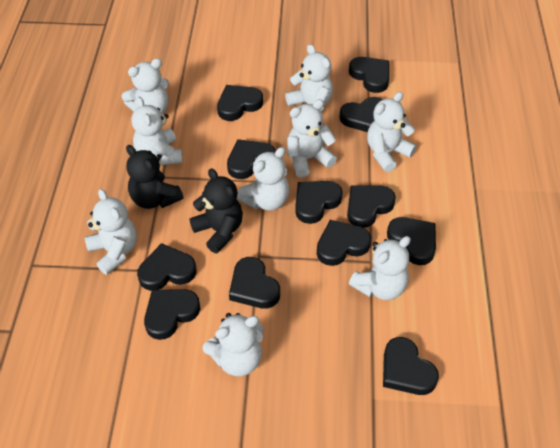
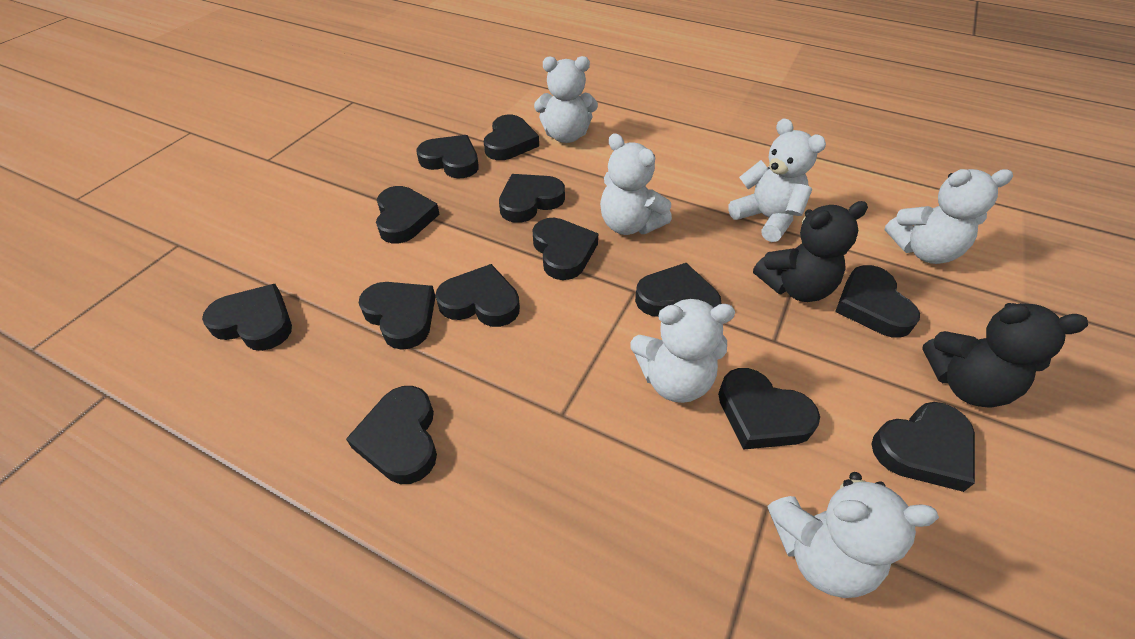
black heart: [137,243,196,291] [144,289,200,340] [217,85,263,121] [227,139,276,179] [229,257,280,309] [295,181,343,224] [317,220,371,266] [339,97,383,132] [347,185,396,228] [349,57,389,93] [383,337,439,395] [387,217,436,265] = 12 -> [202,284,292,351] [346,386,437,484] [359,282,436,350] [376,186,440,243] [416,135,479,179] [435,264,520,327] [484,115,539,160] [499,174,565,223] [532,218,599,280] [635,263,721,317] [718,368,820,450] [835,265,920,338] [871,402,975,492] = 13
white teddy bear: [85,189,137,275] [121,58,169,113] [132,97,183,165] [202,313,263,376] [237,147,289,210] [285,44,333,112] [287,99,337,178] [349,236,411,300] [367,92,416,172] = 9 -> [534,56,598,143] [600,133,672,235] [631,298,735,403] [728,118,826,242] [768,472,939,598] [885,169,1013,264] = 6

